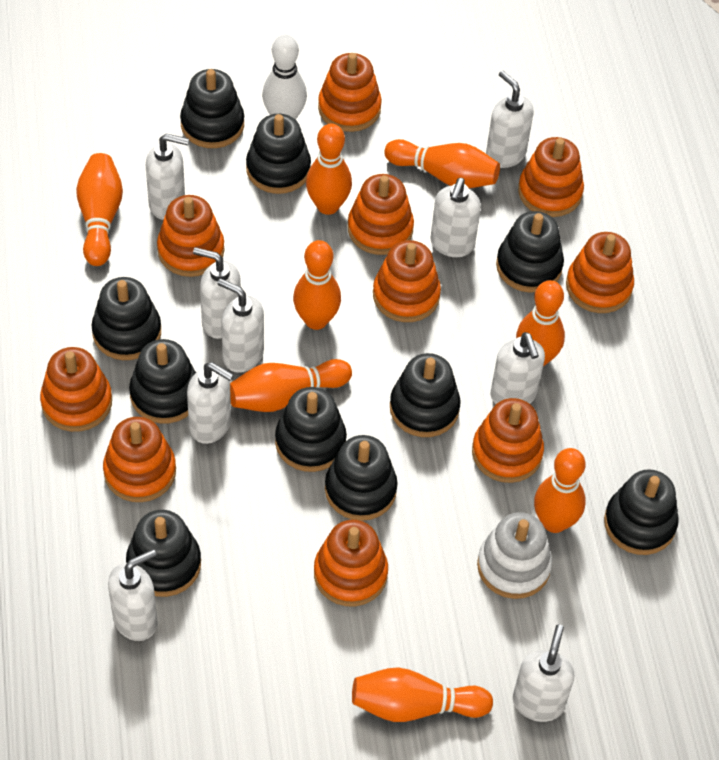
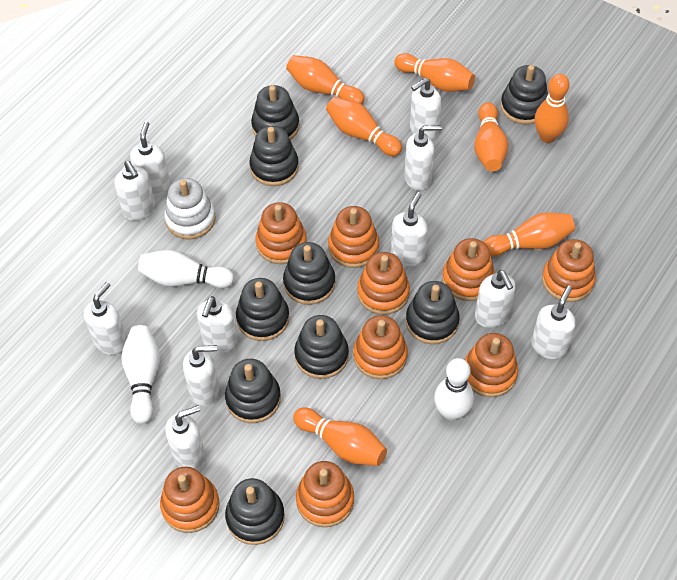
black stacking toy: [91,277,161,360] [126,510,201,597] [129,339,196,424] [180,69,244,148] [246,114,311,194] [275,387,347,472] [325,435,398,521] [390,353,460,437] [496,211,564,293] [604,469,679,555] = 10 -> [225,359,281,423] [225,478,285,545] [236,278,289,341] [249,126,299,186] [251,85,300,140] [283,242,335,305] [294,315,349,379] [406,281,460,344] [501,65,548,124] = 9
orange bowling pin: [76,153,123,266] [230,359,352,412] [293,240,341,330] [306,123,352,215] [352,667,493,722] [384,139,500,188] [516,280,565,367] [534,448,586,533] = 8 -> [286,55,365,104] [293,407,387,466] [326,97,402,156] [394,53,475,92] [474,102,509,171] [484,212,575,257] [534,74,570,143] = 7
orange stacking toy: [40,347,112,432] [103,417,176,502] [157,195,224,277] [314,520,388,606] [318,53,382,132] [348,174,414,255] [373,240,441,322] [472,398,544,483] [518,137,584,217] [566,232,634,313] = 10 -> [160,467,220,533] [255,202,307,264] [296,461,354,527] [328,206,379,268] [353,315,408,379] [357,252,410,315] [442,238,495,301] [465,333,518,397] [542,239,596,302] = 9
white bowling pin: [262,35,307,120] = 1 -> [121,325,160,424] [138,250,234,288] [434,358,474,420] = 3
white soap dispenser: [108,549,158,641] [146,134,189,220] [187,362,234,444] [193,247,241,339] [217,278,264,373] [430,178,481,257] [486,71,533,168] [490,332,545,404] [513,624,574,722] = 9 -> [84,282,127,355] [114,161,155,221] [130,121,171,196] [165,405,205,470] [183,345,219,407] [197,296,238,353] [391,192,428,266] [404,125,442,191] [410,78,441,140] [475,270,516,328] [531,285,576,359] = 11

